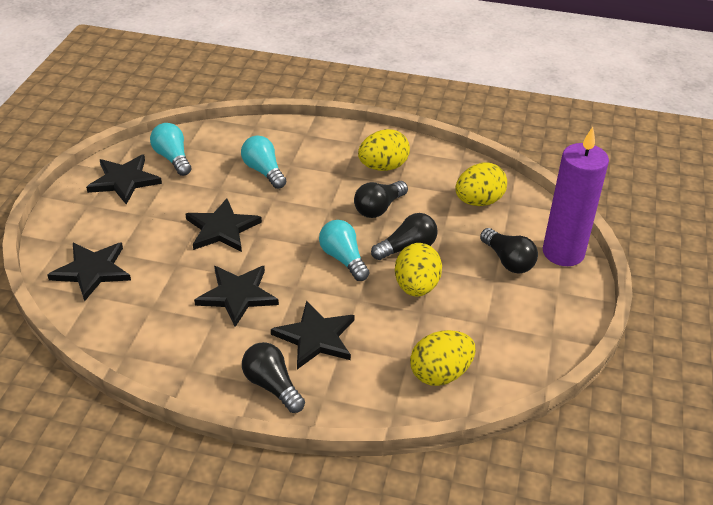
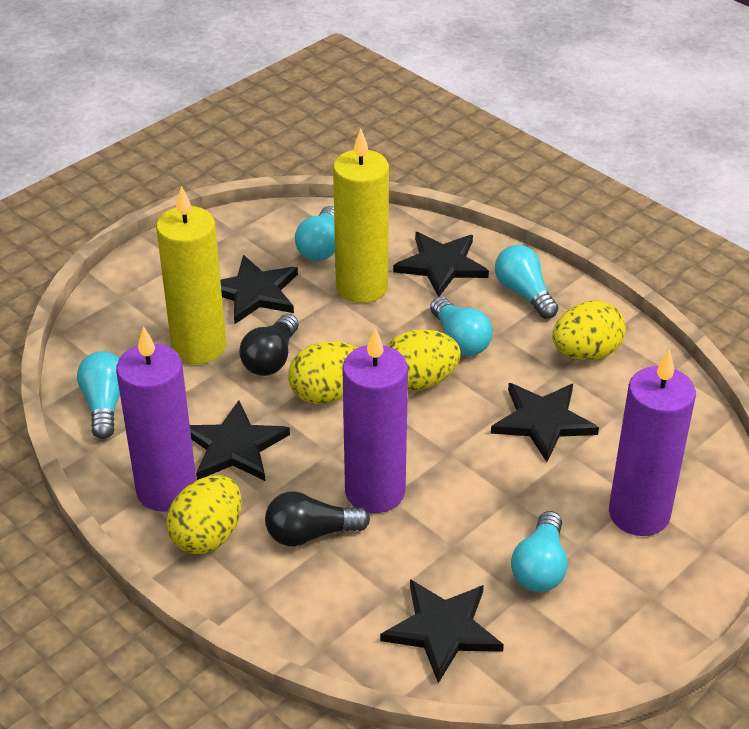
black light bulb: [242,342,305,413] [354,181,408,218] [371,213,438,260] [480,228,538,273] = 4 -> [239,314,299,376] [265,491,370,546] = 2
purple candle: [543,127,609,266] = 1 -> [116,326,196,512] [342,328,408,513] [609,350,696,536] = 3
turquoise light bulb: [150,123,191,176] [241,135,287,189] [319,220,370,281] = 3 -> [77,351,120,439] [295,206,335,261] [430,297,493,356] [495,245,558,319] [511,511,568,592] = 5
yellow candle: none = 0 -> [156,186,226,364] [333,129,389,303] = 2

